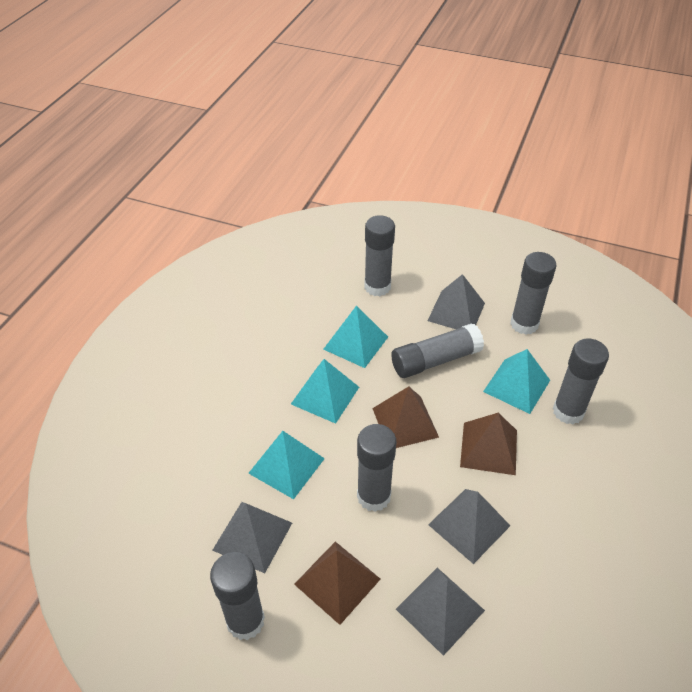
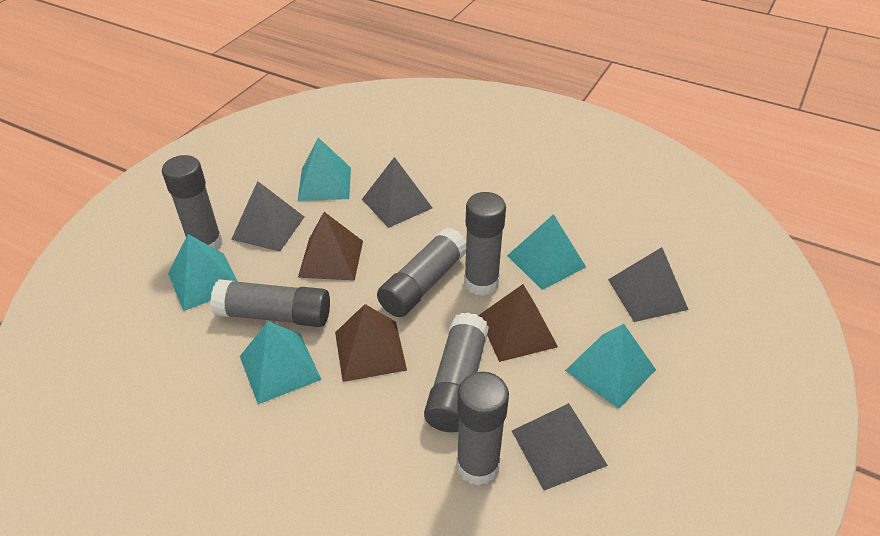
turquoise pyramid: [248,431,325,499] [291,359,359,424] [323,305,388,368] [483,349,550,414] = 4 -> [168,234,238,311] [240,321,322,404] [298,138,351,201] [507,214,586,290] [565,324,656,409] = 5

